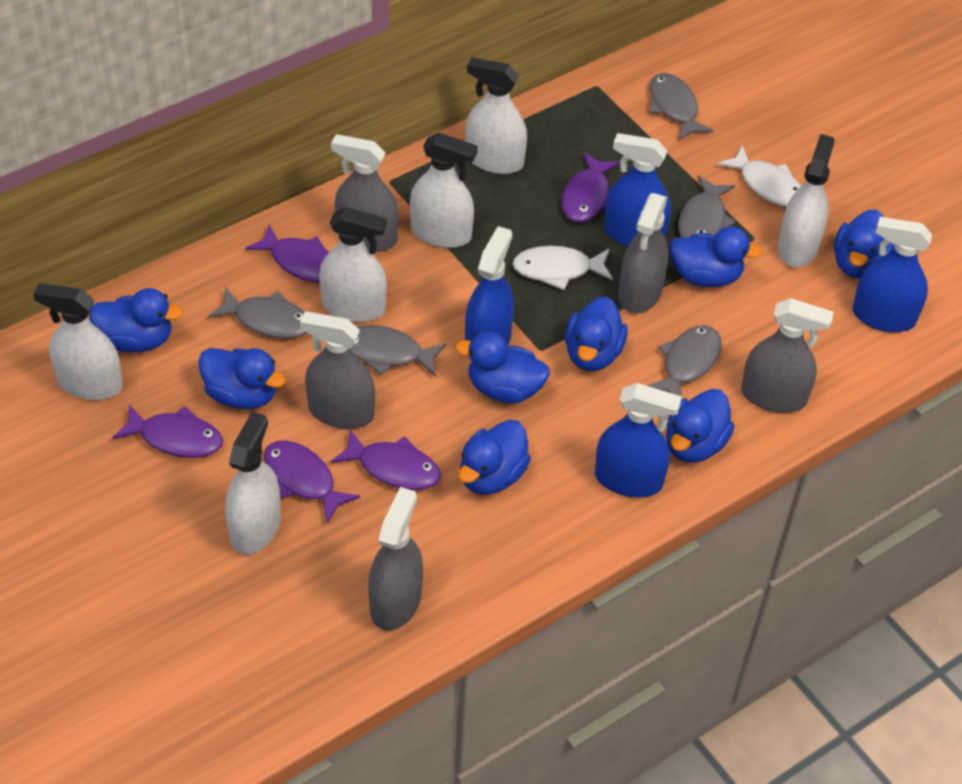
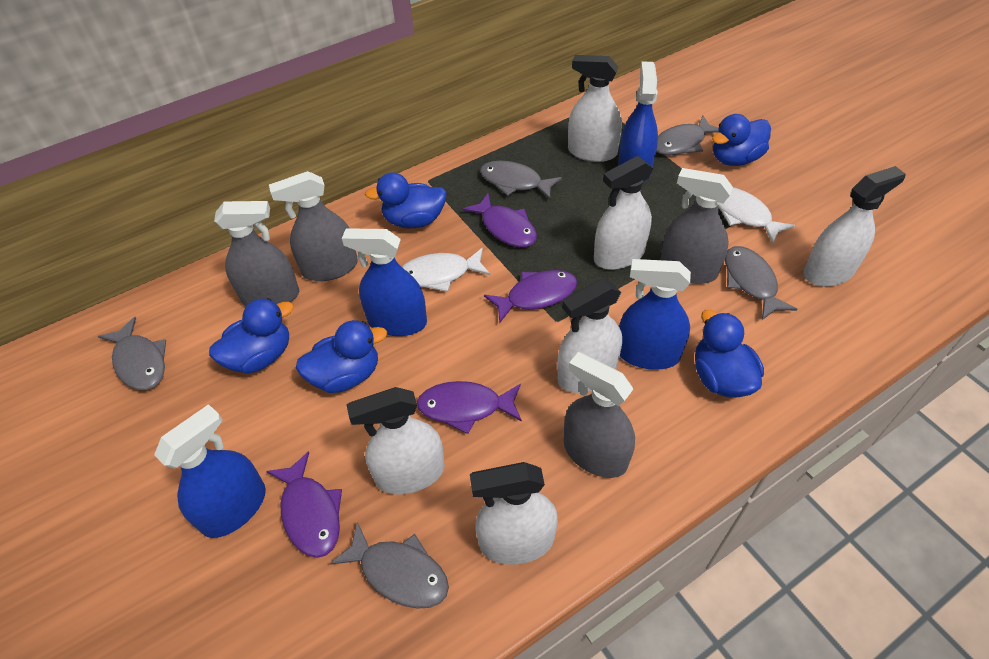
blue duck: [89,288,183,352] [198,348,286,409] [455,331,550,404] [458,420,531,495] [565,296,628,371] [666,389,735,463] [669,226,763,288] [834,210,894,279] = 8 -> [209,298,294,374] [296,320,387,393] [365,172,447,228] [695,310,764,398] [712,114,771,166] = 5
grey spray bottle: [300,312,375,429] [331,134,399,252] [368,487,423,631] [618,193,669,314] [741,298,834,413] = 5 -> [214,201,299,306] [269,171,358,281] [564,352,635,478] [660,168,733,284] = 4
purple fish: [112,404,223,458] [245,224,329,283] [264,440,360,524] [331,430,441,490] [562,152,620,222] = 5 -> [266,451,342,558] [417,381,522,434] [463,193,537,247] [484,270,577,324] = 4

